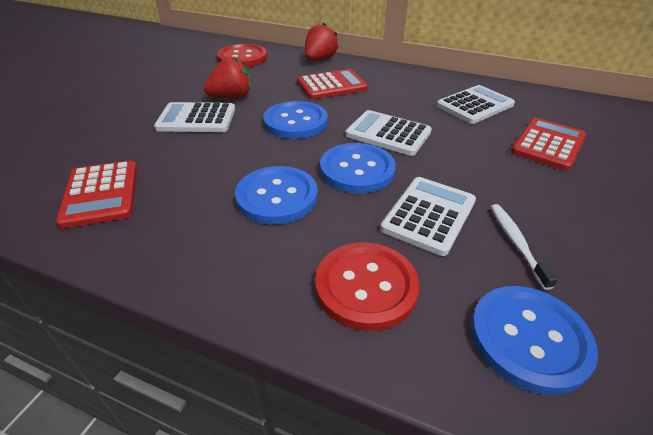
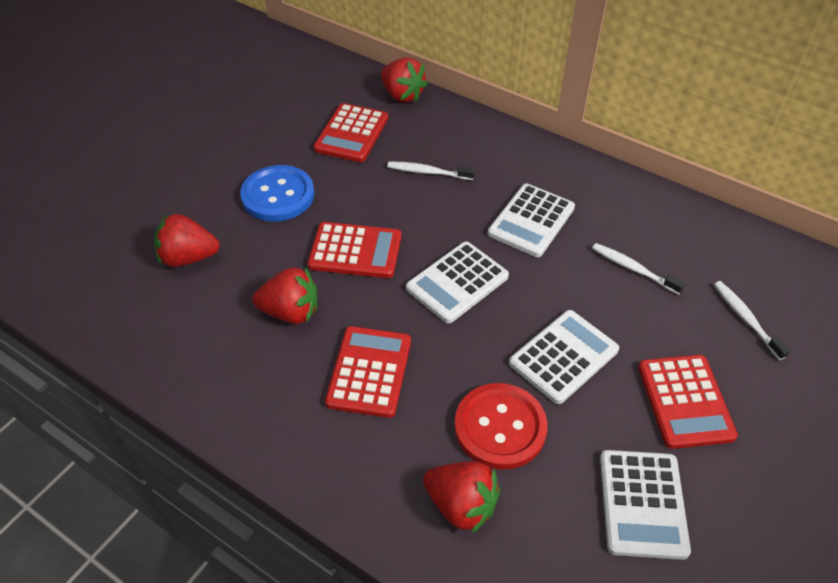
blue button: [235,166,318,225] [263,101,328,139] [320,143,396,193] [471,286,598,395] = 4 -> [240,165,314,221] = 1
red button: [217,44,267,68] [315,242,419,331] = 2 -> [454,383,548,470] = 1
red calculator: [56,160,137,229] [297,69,368,99] [511,118,587,171] = 3 -> [308,222,402,278] [314,103,388,162] [325,326,411,418] [638,355,738,449] = 4
red strawberry: [204,57,251,98] [305,22,339,61] = 2 -> [154,214,220,267] [252,268,318,324] [381,57,428,102] [423,461,500,533] = 4
white toothbrush: [491,204,558,290] = 1 -> [387,162,475,180] [592,243,685,295] [714,281,790,360] = 3

